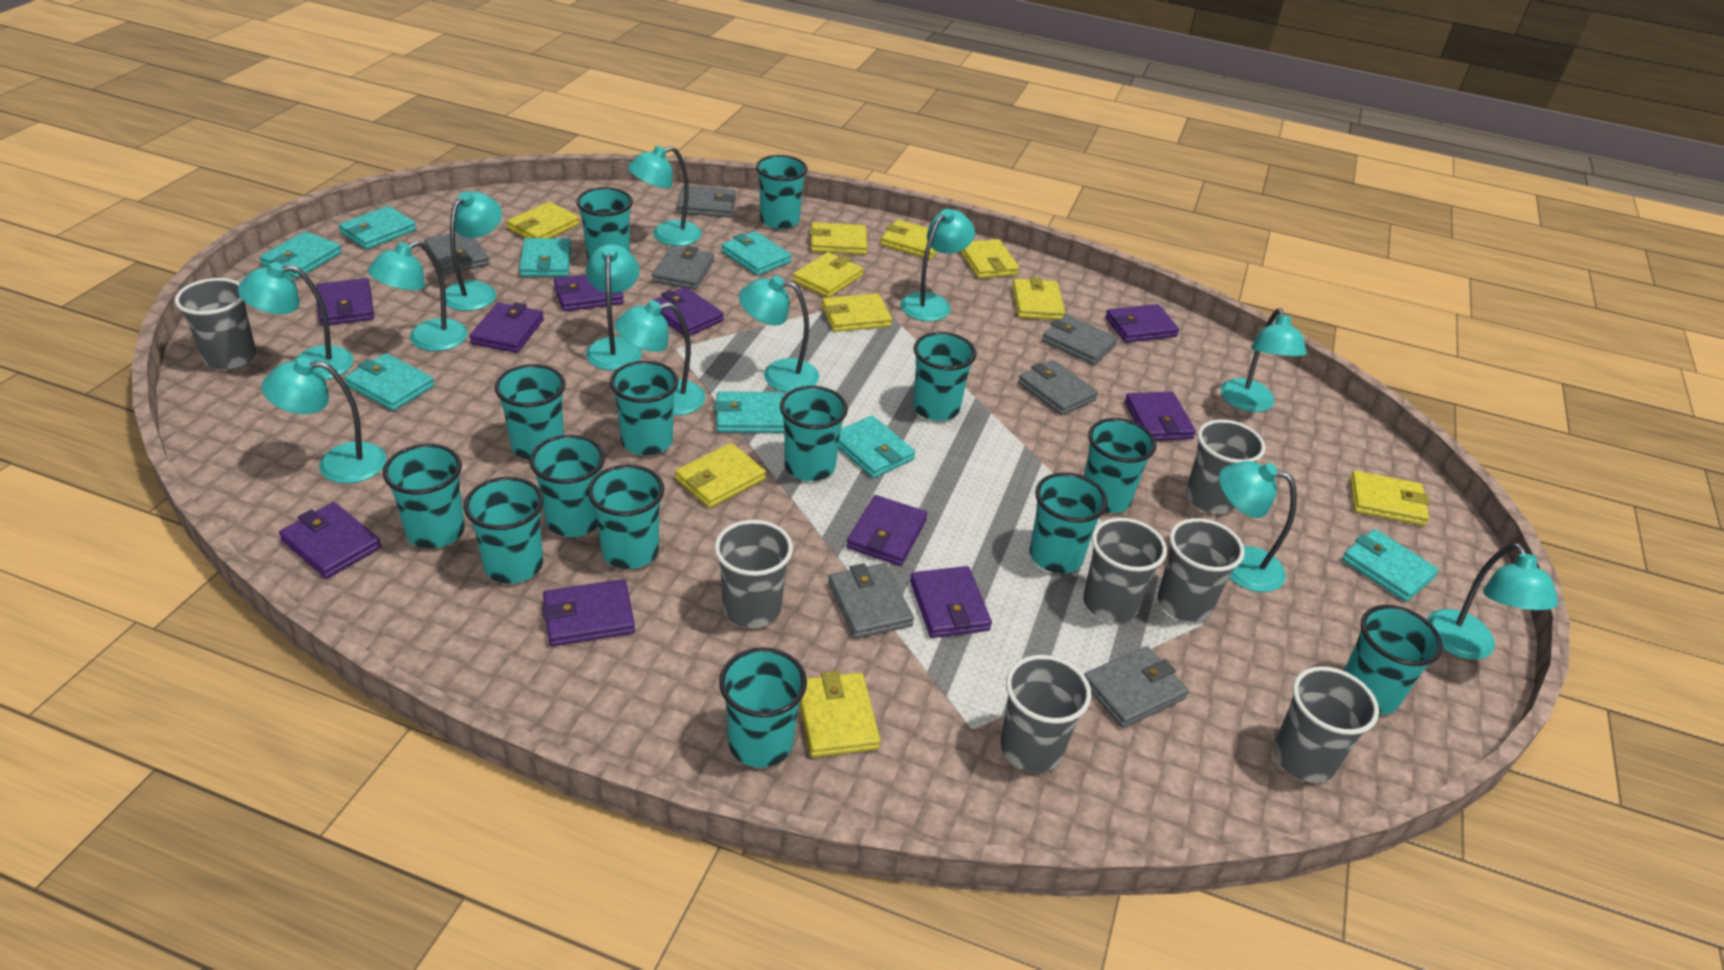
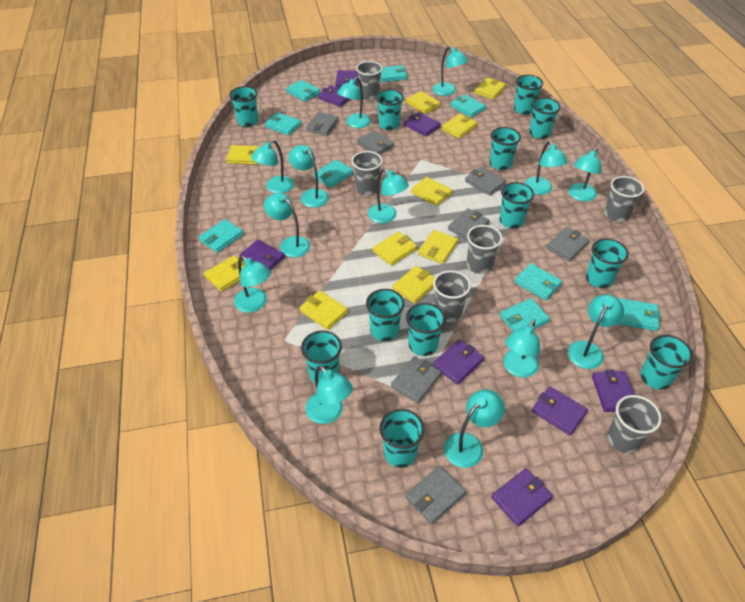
grey cup: [174,278,256,370] [714,520,793,628] [1000,655,1091,773] [1083,518,1167,622] [1158,518,1245,622] [1186,419,1266,514] [1274,666,1379,783] = 7 -> [351,151,383,196] [356,61,383,100] [433,270,471,322] [467,225,502,274] [605,176,644,222] [607,395,662,453] = 6
purple wallet: [279,502,381,579] [316,278,374,326] [469,302,544,353] [542,579,635,646] [554,274,624,311] [648,287,724,336] [847,495,927,566] [910,566,992,638] [1105,304,1179,343] [1125,392,1196,441] = 10 -> [239,239,285,270] [318,85,350,107] [335,70,358,88] [404,112,441,136] [433,339,484,385] [491,468,553,526] [532,386,588,436] [592,369,635,412] = 8
turquoise cup: [383,444,465,549] [464,477,544,584] [495,364,566,460] [530,435,605,537] [576,187,633,259] [588,464,664,569] [610,361,678,455] [719,647,807,768] [756,155,808,230] [780,386,848,481] [913,332,977,421] [1029,472,1108,573] [1084,418,1156,513] [1344,605,1443,715] = 14 -> [229,86,258,127] [301,330,342,383] [366,289,405,341] [376,89,404,130] [380,409,425,468] [406,303,446,356] [490,127,521,170] [499,182,534,229] [514,75,543,115] [529,97,561,139] [586,238,629,288] [640,335,693,390] = 12
turquoise lamp: [238,262,354,380] [262,357,386,484] [368,240,468,351] [445,191,502,311] [586,244,642,370] [615,300,705,415] [628,146,701,246] [739,276,819,392] [901,209,975,321] [1219,461,1297,592] [1220,308,1307,412] [1427,542,1558,660] = 12 -> [234,256,271,313] [251,140,294,193] [264,193,310,257] [288,145,329,208] [306,366,353,424] [337,77,371,128] [368,168,409,223] [433,46,468,96] [444,389,505,468] [503,319,540,377] [524,141,567,195] [568,147,601,202] [568,294,624,369] = 13
turquoise wallet: [260,231,342,278] [339,206,416,249] [344,353,435,411] [519,238,571,277] [715,391,784,433] [721,231,791,276] [838,416,915,478] [1342,529,1439,602] = 8 -> [199,219,243,253] [265,112,302,136] [286,80,320,102] [314,159,353,188] [380,65,407,82] [450,94,486,118] [500,298,550,331] [514,263,562,301] [618,298,661,331] = 9

